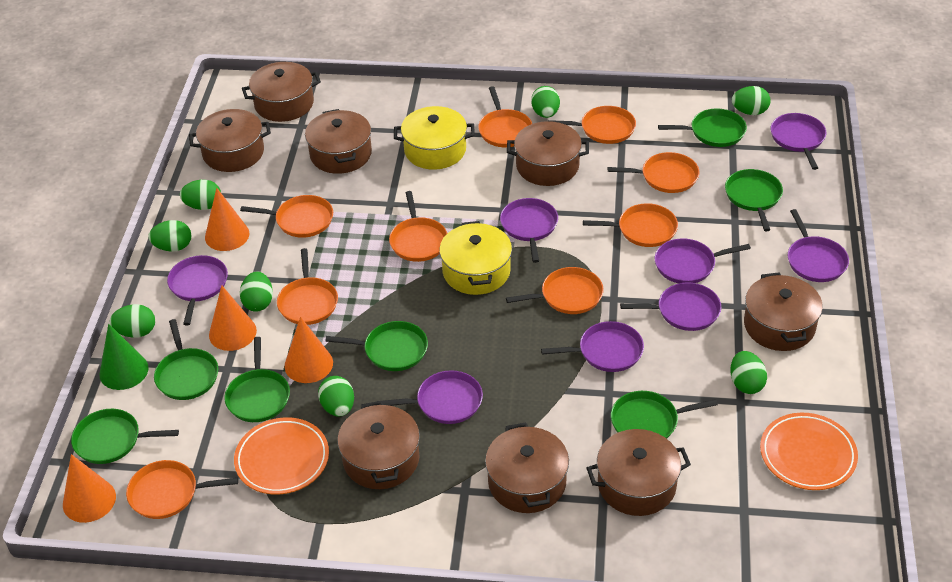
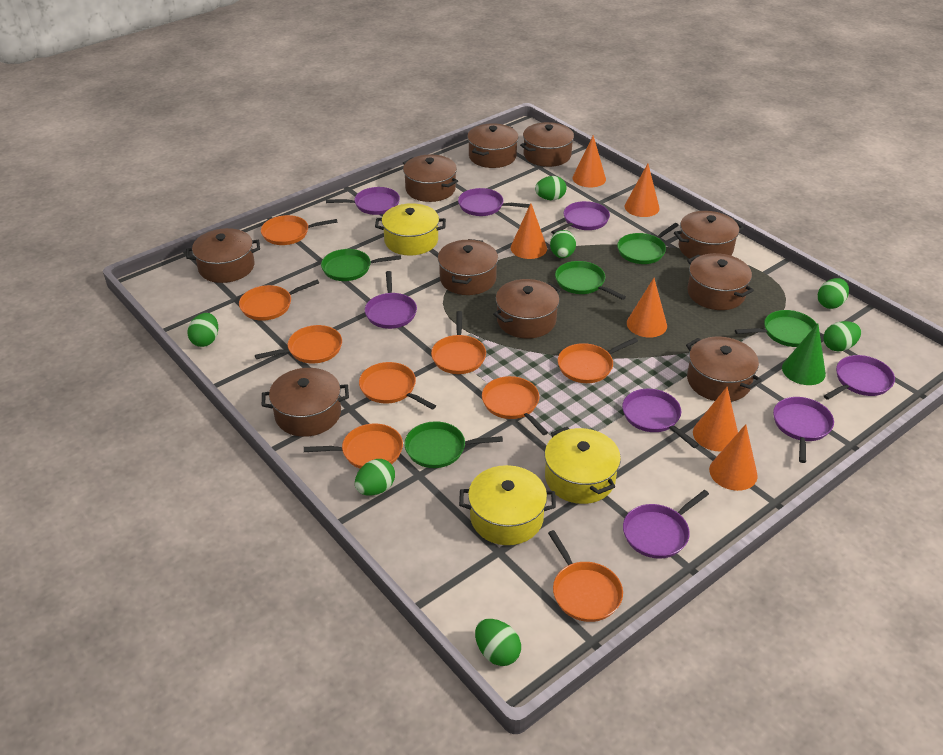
brown pot: [189,109,271,172] [242,62,321,122] [305,109,372,174] [337,401,420,489] [485,422,569,513] [507,121,589,186] [587,429,691,516] [744,272,823,351] = 8 -> [186,228,260,283] [262,368,349,437] [403,154,458,202] [438,239,498,295] [467,123,519,168] [493,279,560,339] [520,122,576,167] [674,211,744,258] [686,337,762,402] [687,253,754,310] = 10
green egg: [109,304,155,338] [148,220,191,251] [180,180,221,210] [240,271,273,312] [318,376,354,416] [531,86,560,118] [730,351,767,394] [732,86,771,115] = 8 -> [187,313,218,347] [355,459,395,496] [475,619,521,666] [535,176,567,200] [550,230,576,258] [818,278,849,309] [823,321,861,351] = 7
green pan: [71,409,179,464] [154,319,218,400] [224,337,290,422] [325,321,428,371] [611,391,718,439] [658,109,747,147] [725,169,783,231] = 7 -> [321,249,401,281] [404,421,503,468] [555,261,626,300] [617,223,679,264] [735,310,817,347] = 5
orange cone: [63,454,116,523] [205,188,249,251] [209,285,257,351] [284,317,333,383] = 4 -> [511,203,547,259] [573,136,606,188] [625,164,660,217] [627,278,667,338] [693,387,738,451] [709,424,758,491] = 6
orange plate: [234,417,329,495] [760,413,858,490] = 2 -> none = 0
yellow pot: [394,106,475,170] [439,221,512,295] = 2 -> [375,203,446,256] [459,465,556,545] [545,427,621,504] = 3

